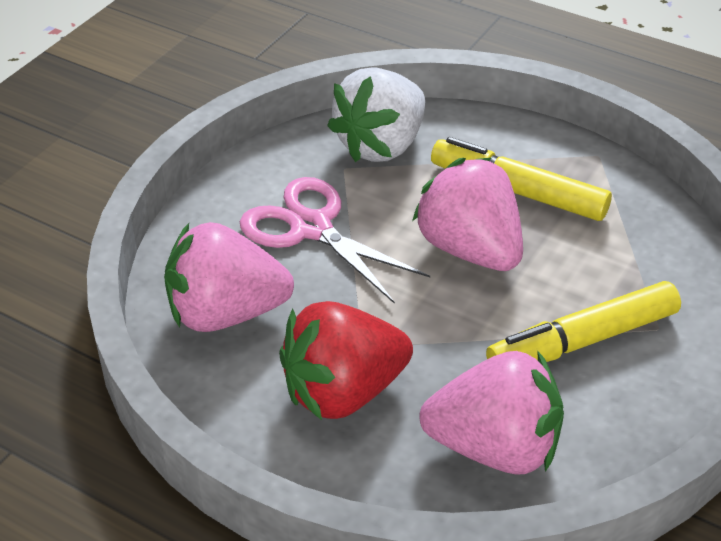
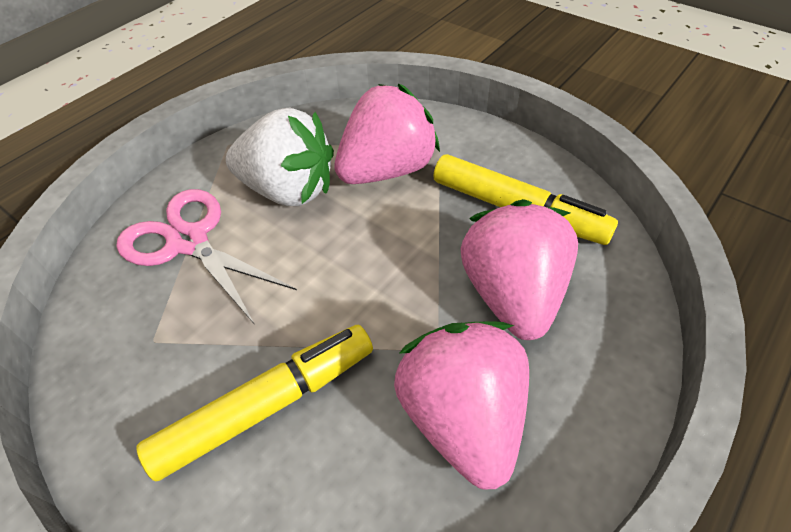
red strawberry: [279,301,413,420] = 1 -> none = 0

